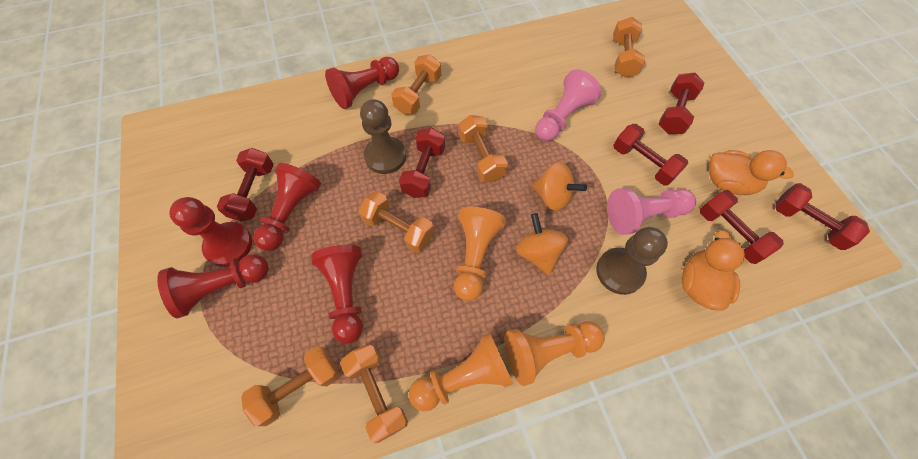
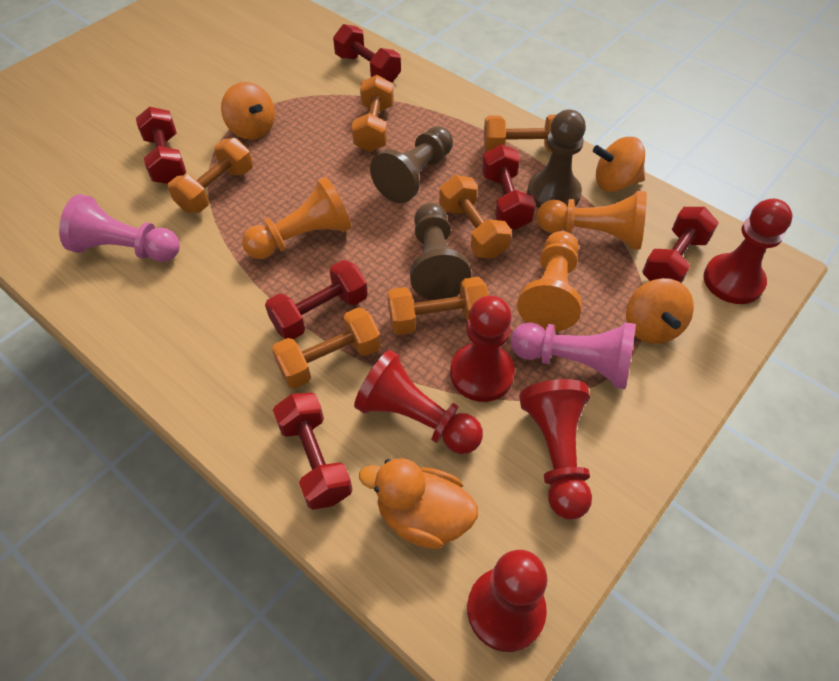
brown pawn: [360,99,406,174] [596,227,668,295] = 2 -> [370,126,453,203] [410,203,471,300] [527,109,586,208] = 3
orange duck: [682,230,745,310] [709,150,794,195] = 2 -> [359,458,478,549] = 1
orange spinning top: [516,213,568,275] [532,162,587,211] = 2 -> [221,82,275,140] [593,137,645,192] [626,278,694,344] = 3

